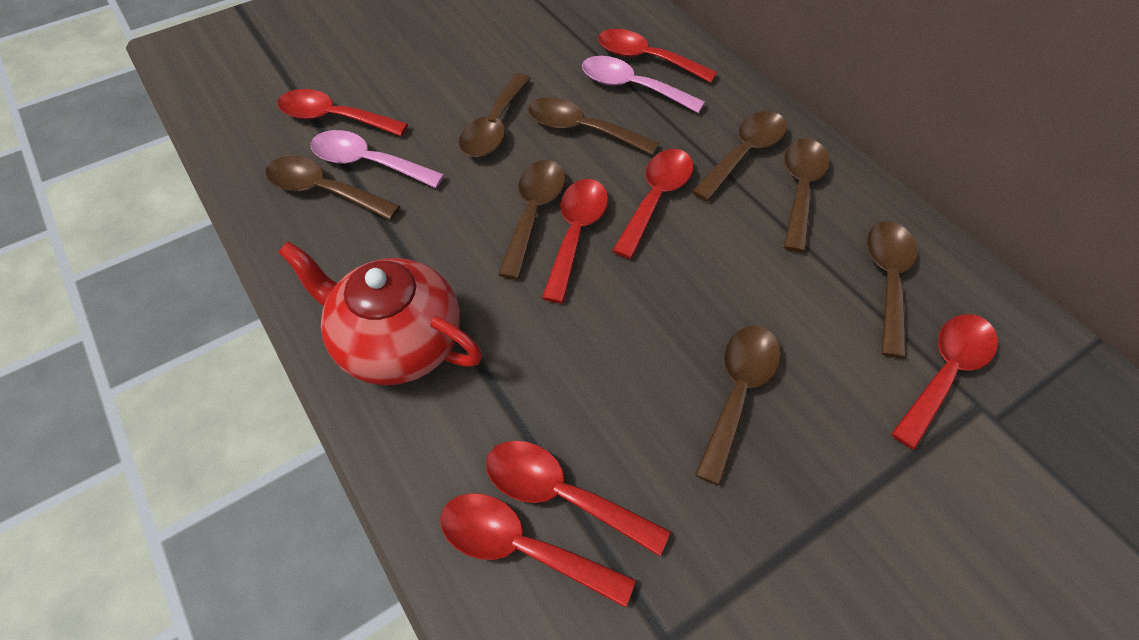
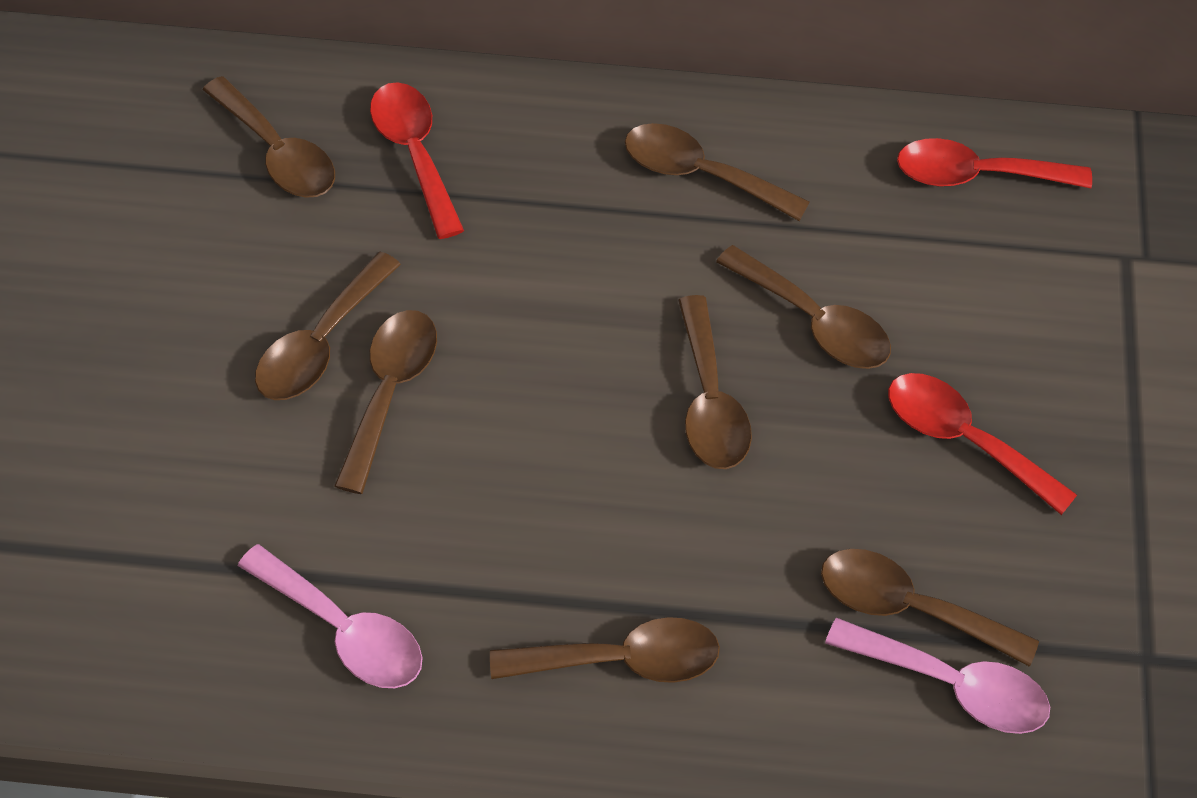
red spoon: [277,89,408,136] [440,493,636,608] [486,441,670,556] [542,179,608,304] [598,29,717,83] [612,149,693,259] [891,314,998,450] = 7 -> [370,82,464,239] [888,373,1077,515] [897,138,1092,188] = 3
red teapot: [278,242,482,385] = 1 -> none = 0

